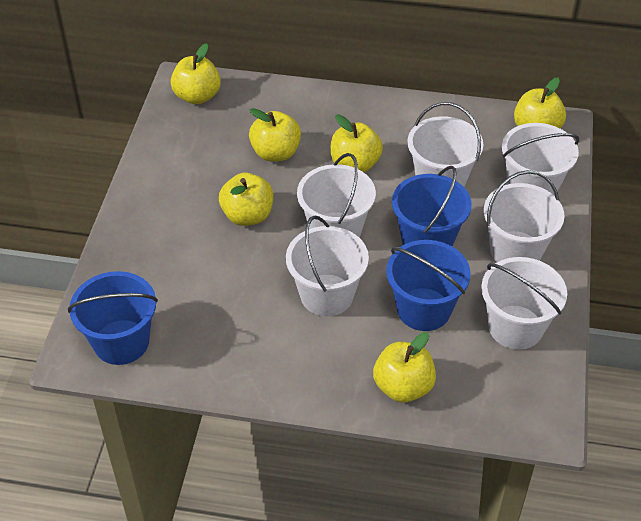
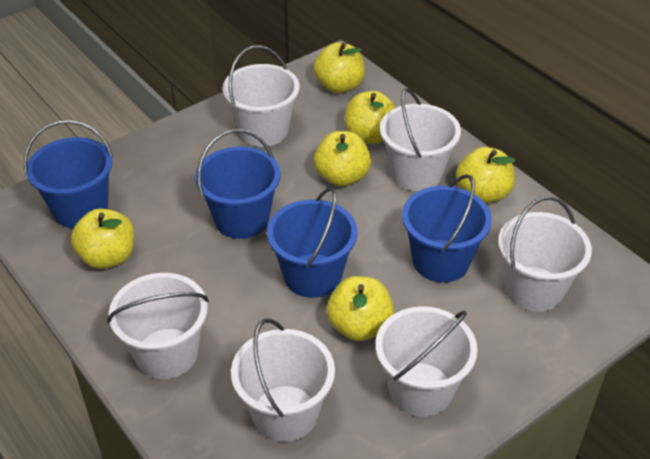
blue bucket: [68,271,158,365] [386,240,471,331] [392,166,472,246] = 3 -> [24,120,113,228] [195,129,281,239] [267,187,358,298] [402,174,492,282] = 4

